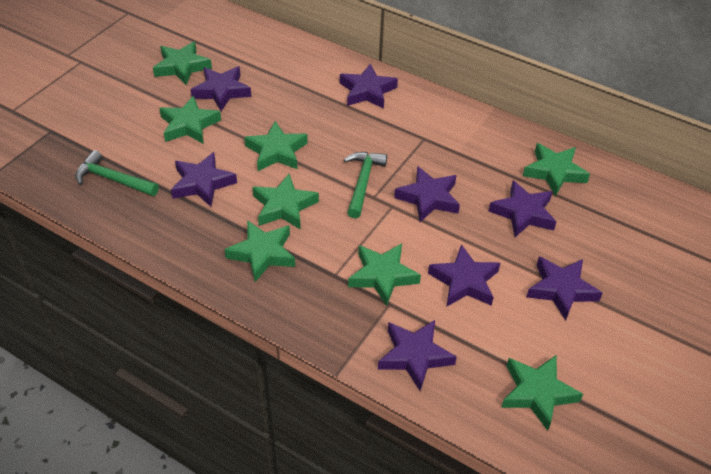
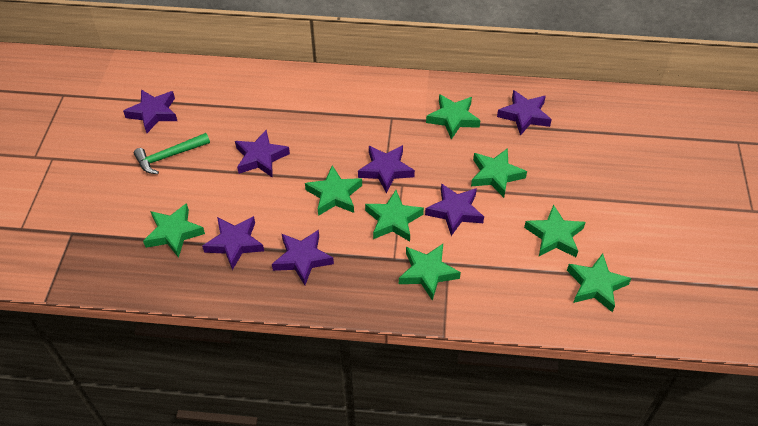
green hammer: [75,150,159,196] [344,152,387,218] = 2 -> [134,133,210,174] = 1
purple star: [171,152,237,207] [191,66,251,111] [340,64,398,109] [378,320,457,391] [394,166,460,222] [428,244,500,306] [489,180,556,237] [527,256,602,321] = 8 -> [123,89,177,133] [202,216,264,270] [235,130,290,178] [272,230,334,285] [358,145,415,194] [425,183,484,236] [497,90,552,136] = 7

